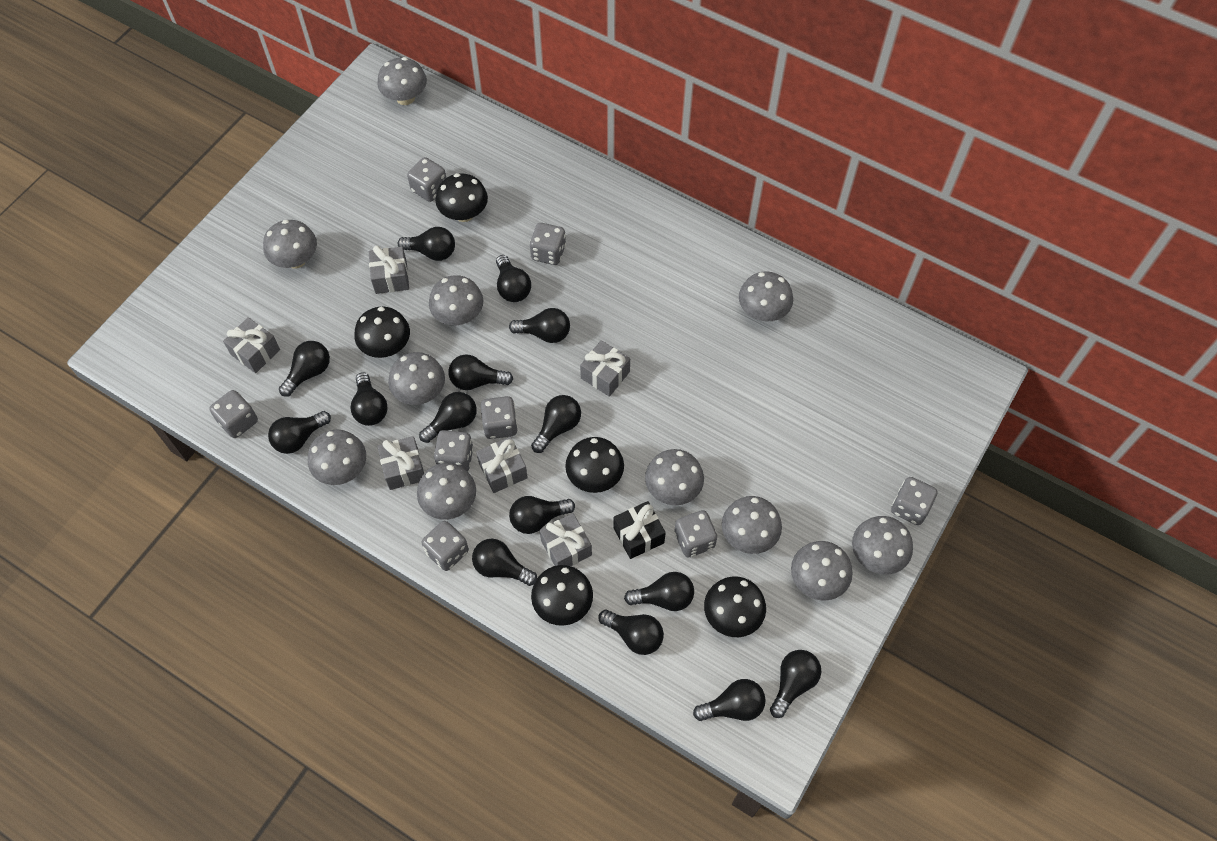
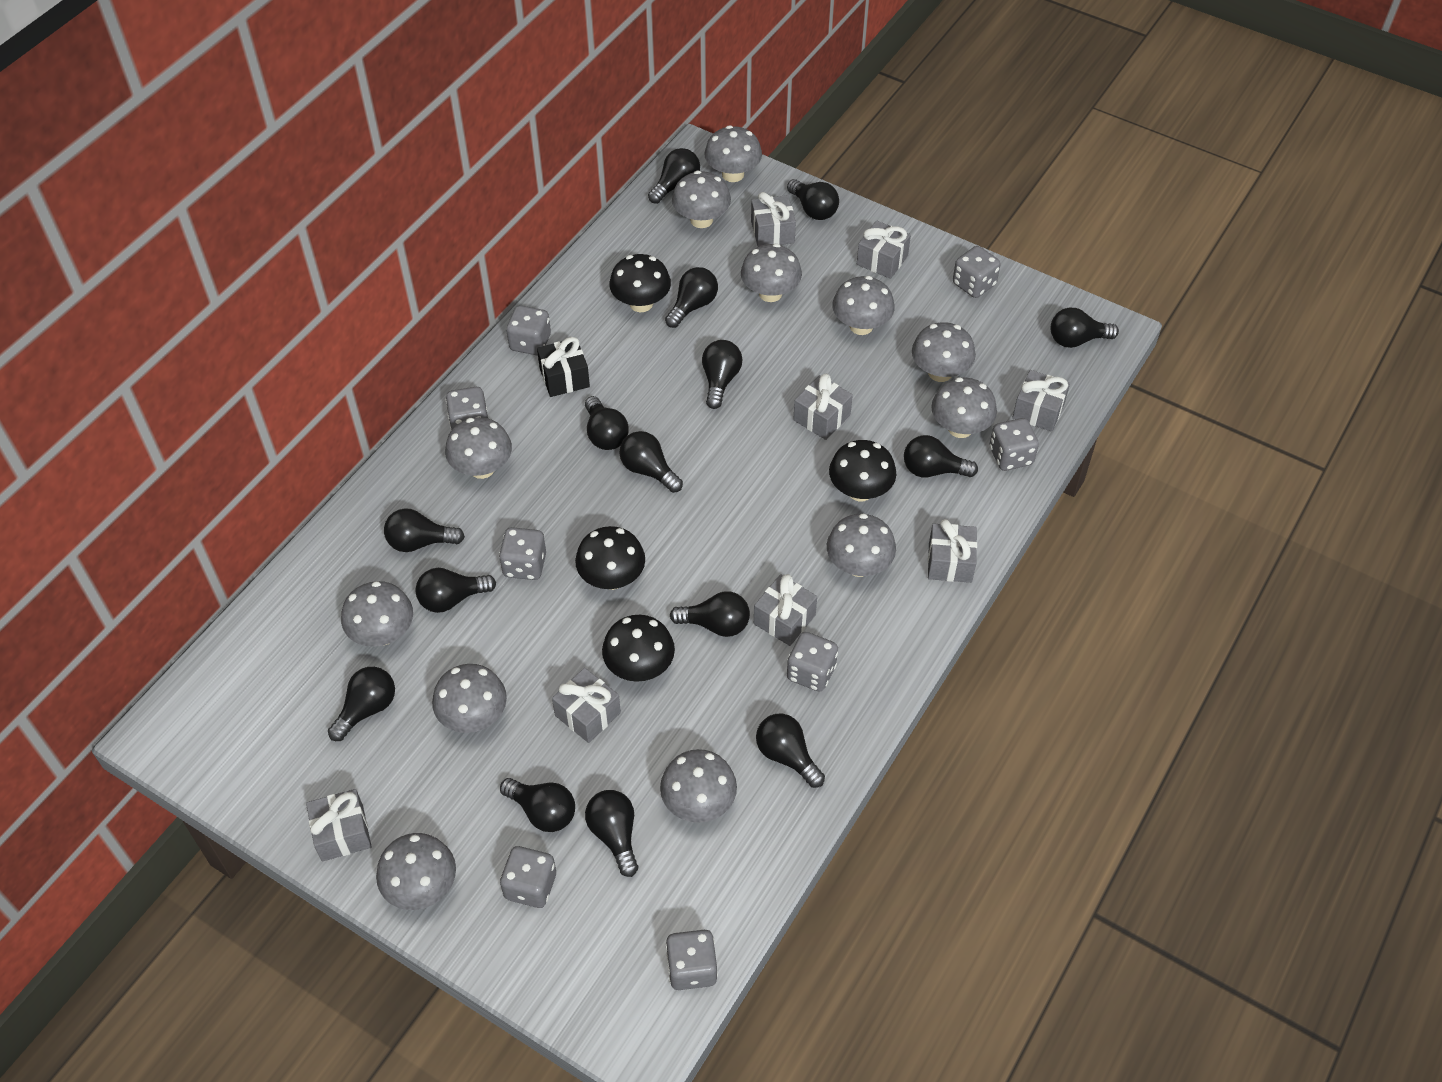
black mushroom: [354,307,410,358] [436,173,488,222] [531,565,593,626] [565,437,624,493] [704,576,766,637] = 5 -> [575,526,645,590] [602,615,675,682] [609,254,671,312] [829,440,896,501] = 4
grey gift: [223,317,280,373] [369,246,409,294] [377,436,424,490] [476,437,528,493] [539,513,592,566] [580,340,630,397] = 6 -> [306,789,371,861] [552,668,621,743] [751,192,796,247] [754,574,817,646] [793,374,853,440] [857,220,911,279] [928,519,977,583] [1012,370,1070,432] = 8
grey mushroom: [263,220,317,269] [308,429,366,485] [377,57,427,105] [388,352,445,405] [417,463,476,520] [429,275,483,325] [645,449,704,505] [722,496,782,554] [739,272,793,321] [791,541,853,600] [852,516,913,575] = 11 -> [341,581,413,647] [376,833,456,910] [432,664,507,733] [445,417,512,479] [660,749,737,823] [672,171,731,228] [704,125,762,182] [741,243,802,302] [827,513,896,577] [832,276,895,335] [912,322,976,382] [931,377,997,438] = 12

